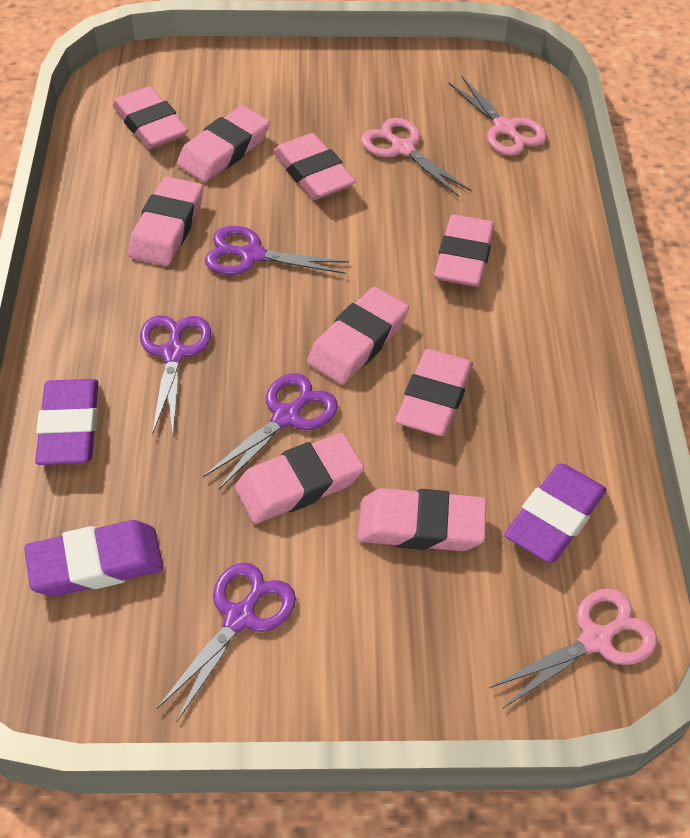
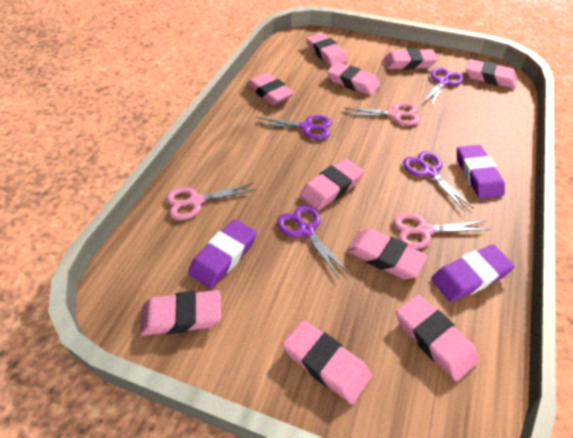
pink eraser: [113,86,188,149] [128,177,203,266] [177,106,270,182] [235,433,364,524] [273,133,356,200] [307,287,409,385] [357,488,486,551] [395,349,473,436] [434,214,494,287] = 9 -> [140,290,221,336] [247,73,294,105] [282,320,372,404] [300,159,364,210] [306,33,348,67] [327,62,380,96] [347,228,428,279] [384,48,438,70] [396,294,479,382] [466,59,518,89] = 10

